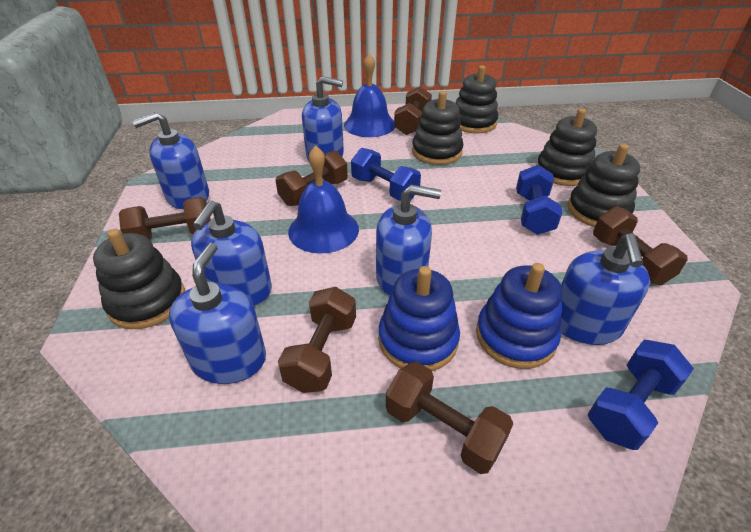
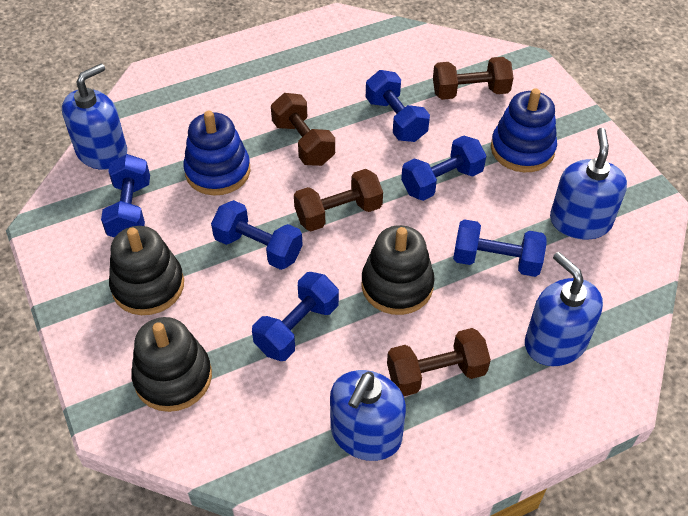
black stacking toy: [93,229,185,329] [412,91,464,165] [456,65,498,134] [536,108,597,186] [568,144,640,227] = 5 -> [109,226,184,315] [131,317,212,412] [362,225,435,315] = 3
blue bell: [288,145,359,254] [344,54,395,137] = 2 -> none = 0
blue dumbbell: [351,148,421,201] [516,165,563,235] [588,340,694,450] = 3 -> [101,154,150,237] [211,200,303,270] [252,272,339,361] [366,70,430,142] [401,135,487,201] [453,219,547,277] = 6
blue soap dispenser: [132,112,209,210] [169,243,266,384] [191,200,272,306] [302,76,344,161] [376,185,441,296] [561,233,650,345] = 6 -> [62,63,127,170] [330,370,406,461] [525,252,603,366] [550,128,627,239] = 4
brown dumbbell: [119,197,211,240] [275,151,348,206] [278,287,356,393] [386,362,513,474] [394,86,432,135] [593,206,688,285] = 6 -> [271,93,335,166] [294,169,383,231] [387,328,491,396] [433,57,513,100] = 4

